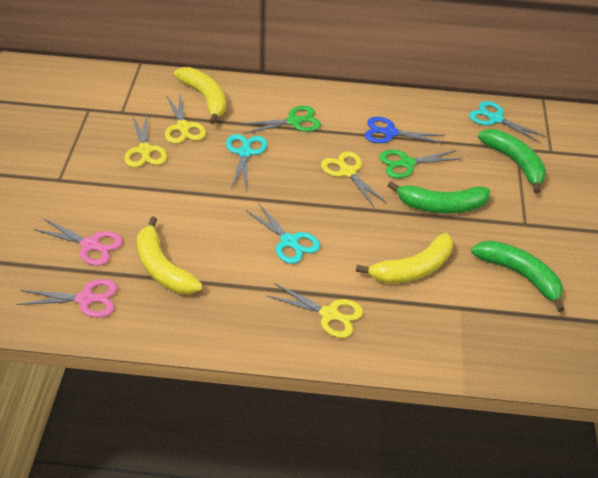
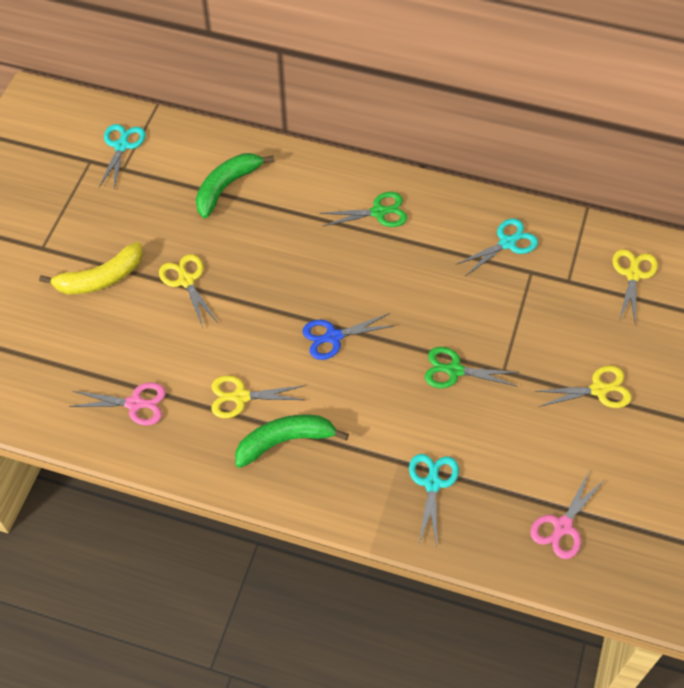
green banana: [387,181,490,213] [471,240,565,312] [478,129,546,194] = 3 -> [196,153,274,218] [235,414,349,468] = 2
yellow banana: [137,217,203,294] [174,67,226,124] [356,233,453,284] = 3 -> [39,242,143,294] = 1

